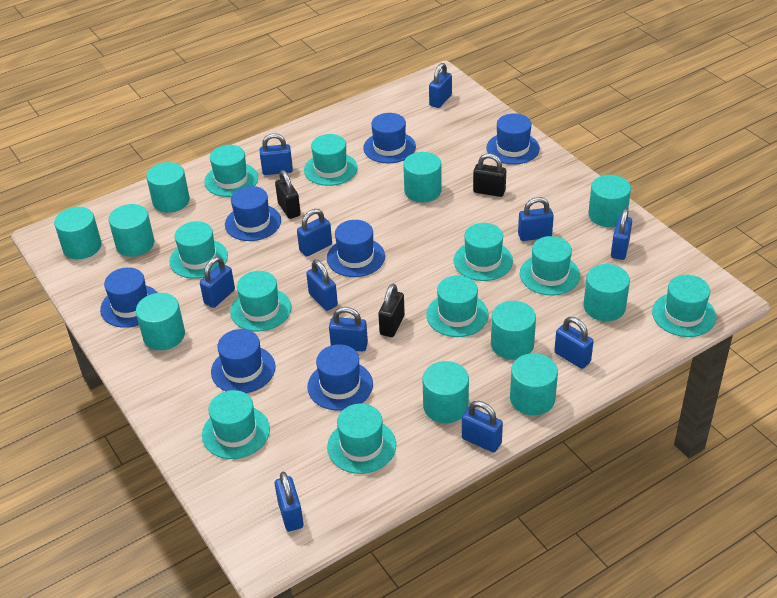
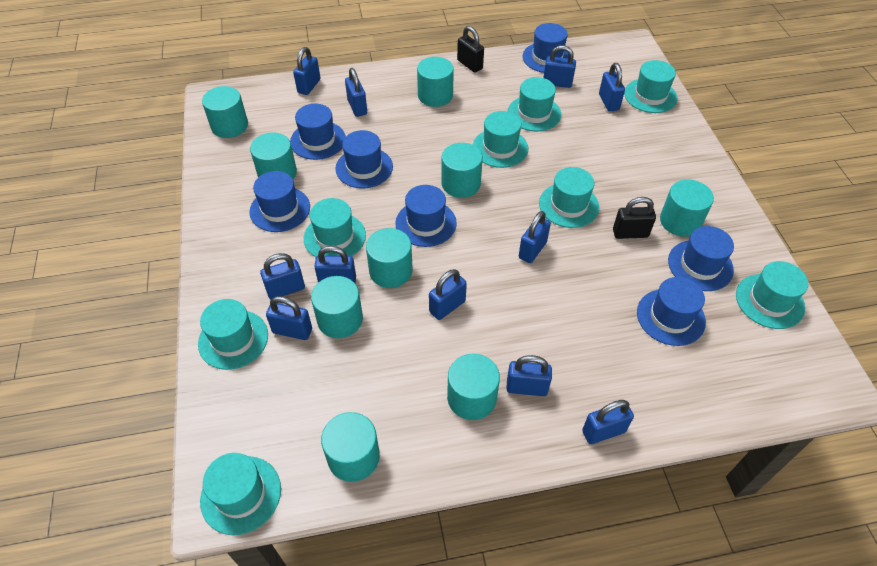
black padlock: [275,170,301,219] [378,284,405,337] [473,154,506,197] = 3 -> [457,26,484,73] [613,197,656,239] = 2
turquoise cylinder: [54,207,101,259] [109,204,154,257] [136,293,185,350] [146,162,190,213] [403,152,442,202] [423,361,469,423] [491,301,536,360] [510,353,558,415] [584,264,630,321] [588,175,631,227] = 10 -> [202,86,248,138] [250,132,297,179] [311,276,363,338] [321,412,380,482] [366,228,413,288] [417,57,454,107] [441,143,483,198] [447,354,500,420] [660,179,714,237] = 9
turquoise hat: [170,221,228,279] [202,390,270,459] [204,145,258,197] [230,271,291,332] [304,134,358,186] [327,404,396,474] [426,275,489,337] [454,223,513,281] [520,236,580,296] [652,275,716,337] = 10 -> [198,299,268,370] [200,453,281,535] [304,198,366,257] [473,111,528,168] [508,77,561,131] [539,167,599,228] [624,60,677,113] [736,261,808,329] = 8

